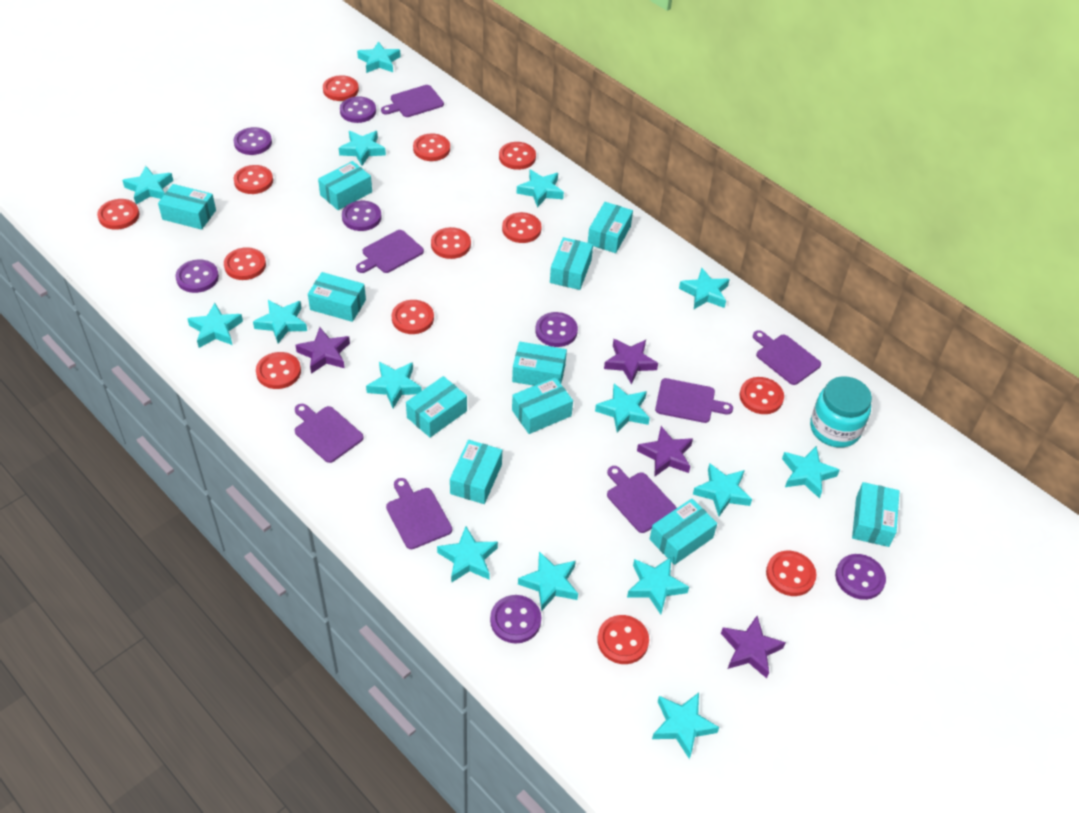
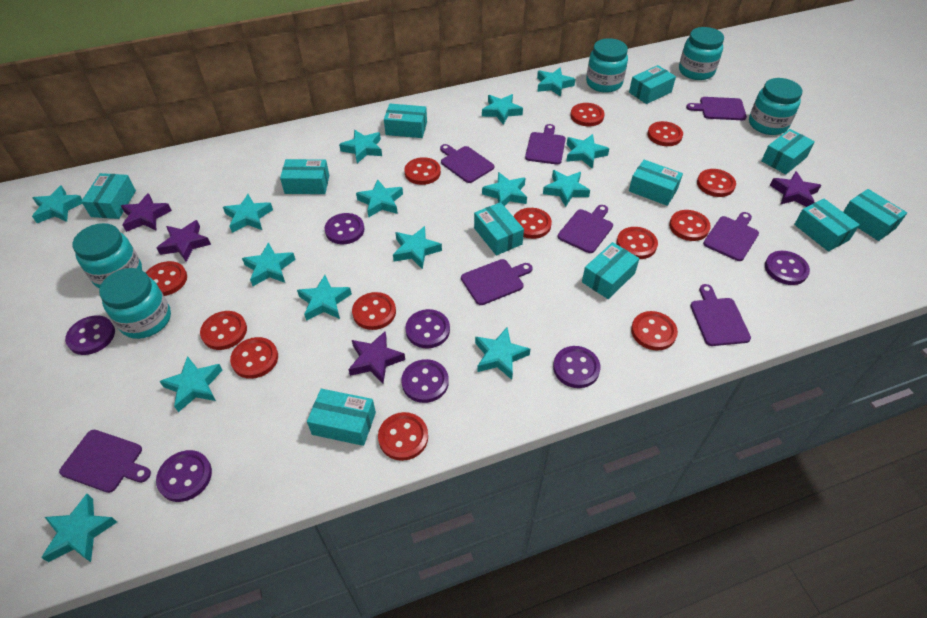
purple cutting board: [295,404,364,463] [356,230,424,273] [381,85,444,117] [386,478,452,549] [607,466,677,533] [655,378,733,423] [753,330,821,385] = 7 -> [59,430,151,493] [440,144,494,183] [461,259,533,305] [525,124,566,165] [557,205,613,253] [686,97,747,120] [690,284,751,346] [703,212,759,261] = 8
turquoise jar: [810,376,872,448] = 1 -> [73,223,142,289] [99,268,171,339] [586,38,628,93] [679,27,724,80] [749,78,802,135] = 5

